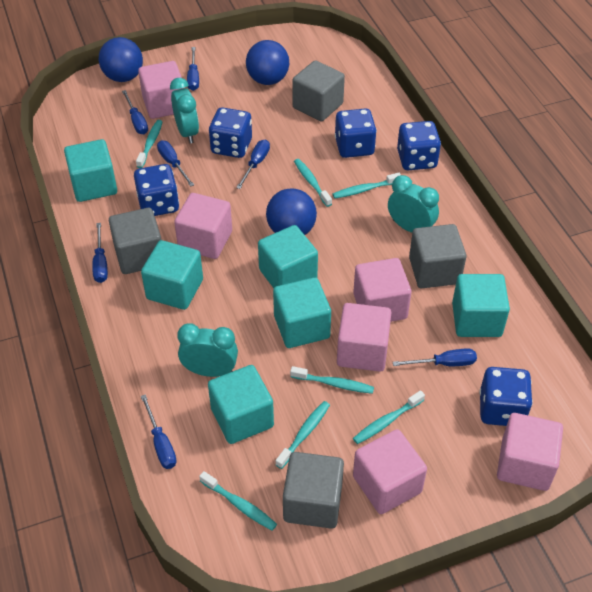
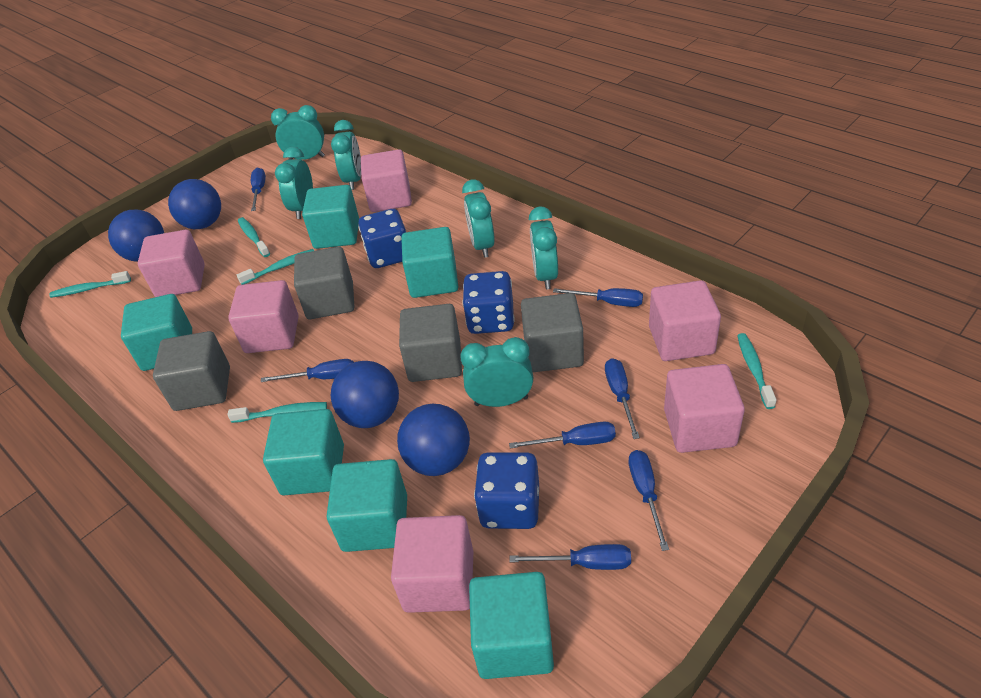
blue ball: [99,37,143,82] [246,40,289,85] [266,188,317,235] = 3 -> [108,209,164,262] [168,179,221,229] [330,361,399,428] [397,404,470,476] = 4
blue dice: [134,164,179,216] [209,107,252,158] [335,109,377,158] [397,121,441,170] [479,367,533,426] = 5 -> [358,209,406,268] [462,271,515,334] [474,452,539,529] = 3
turquoise clock: [170,78,199,143] [177,323,238,377] [388,175,439,232] = 3 -> [271,105,325,160] [275,147,313,219] [331,120,361,190] [460,337,533,407] [462,179,495,258] [529,206,558,289] = 6
turquoise toothbrush: [136,120,163,168] [199,471,277,531] [275,401,330,469] [290,366,374,394] [294,159,332,207] [333,173,401,199] [353,390,425,444] = 7 -> [50,271,131,298] [227,402,327,423] [237,249,314,285] [238,217,270,257] [737,333,777,409] = 5

